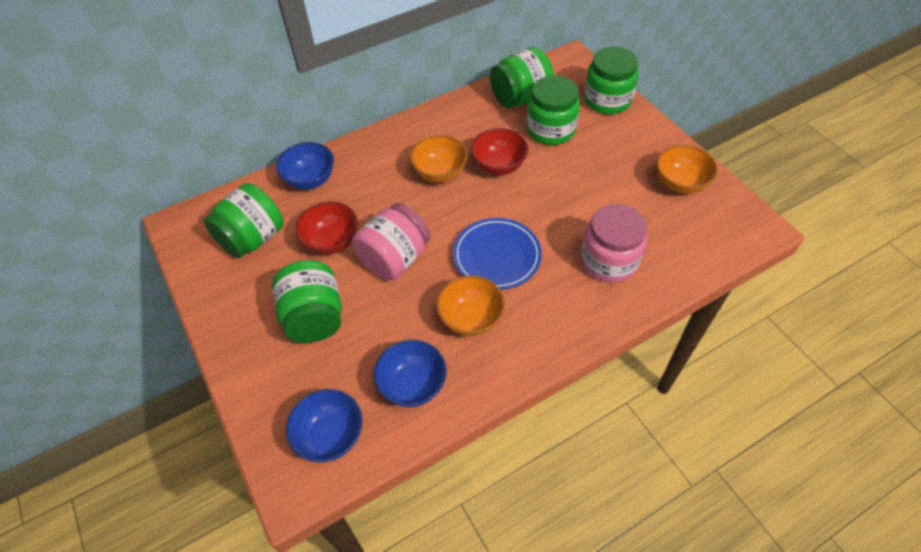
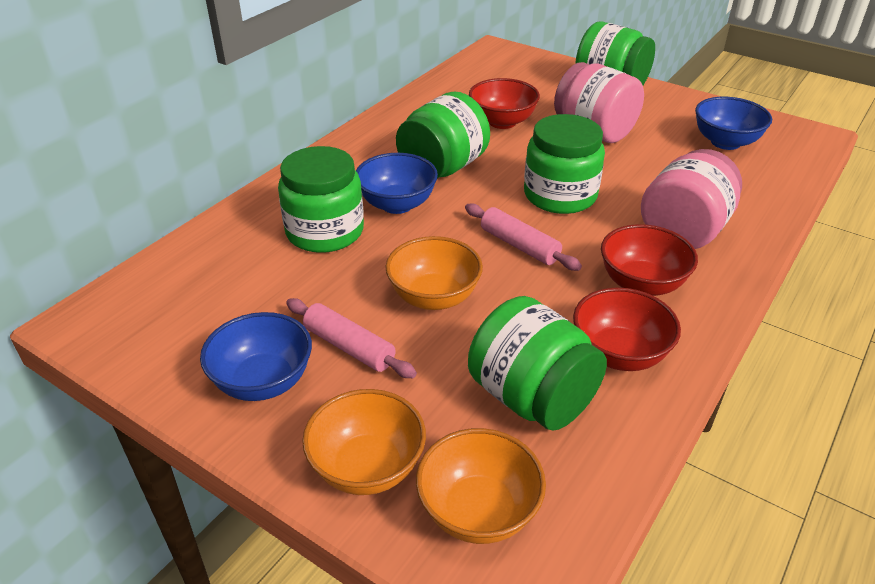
blue plate: [453,218,542,290] = 1 -> none = 0
pink rolling pin: none = 0 -> [286,298,417,378] [465,203,582,271] = 2
red bowl: [295,201,358,255] [471,128,528,175] = 2 -> [469,78,540,129] [573,287,681,371] [601,224,698,296] = 3

